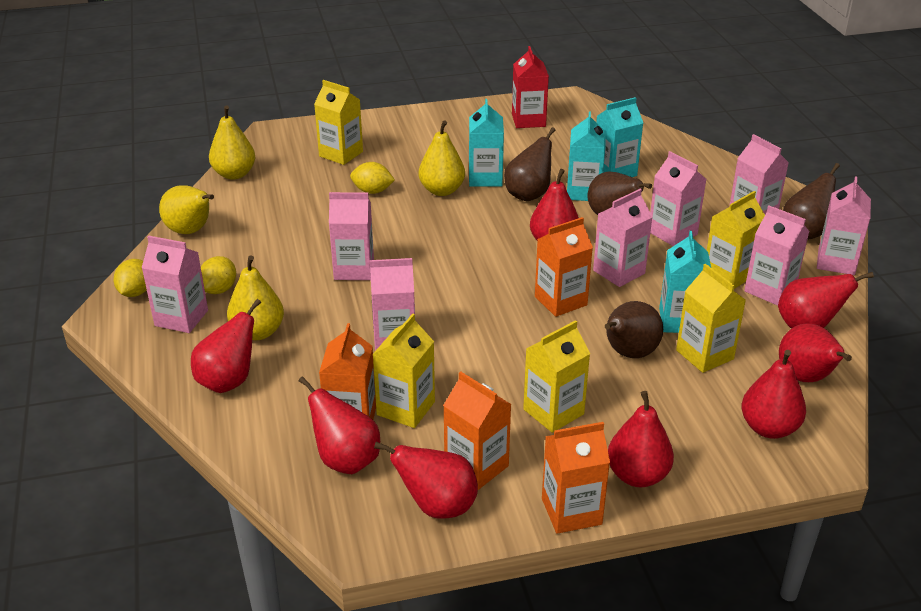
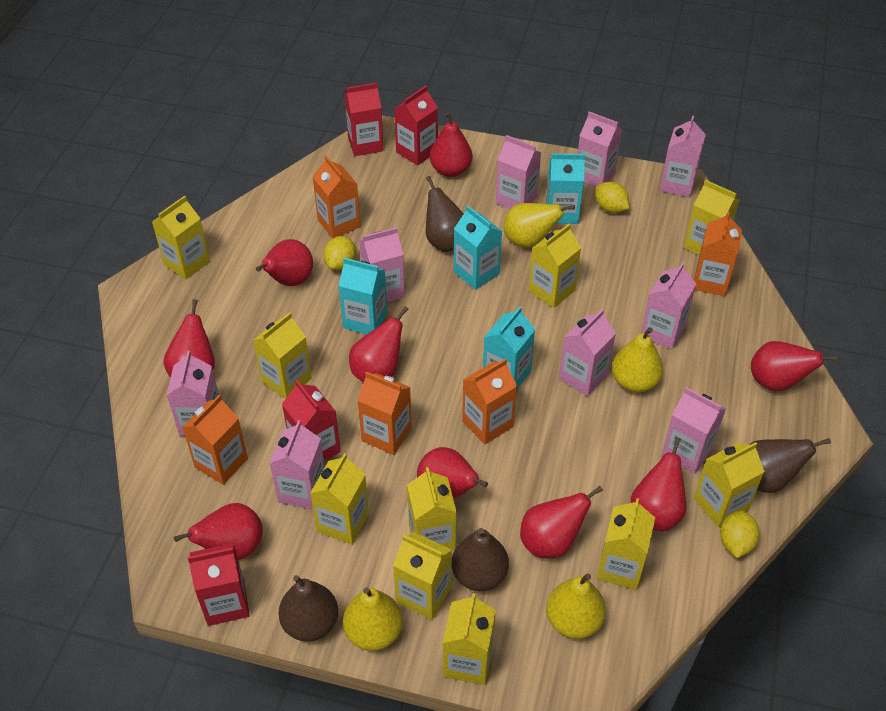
orange carton: [319,323,376,420] [443,371,512,490] [535,217,593,317] [542,422,610,534] = 4 -> [182,395,248,485] [312,156,360,239] [357,371,412,455] [462,358,517,445] [694,211,742,296] = 5
pink carton: [142,235,208,333] [329,192,374,280] [370,258,415,351] [593,189,653,287] [650,151,706,246] [729,134,789,214] [744,205,810,306] [817,176,871,275] = 8 -> [167,351,219,436] [270,420,325,510] [359,227,405,302] [496,135,541,209] [559,309,616,396] [578,111,622,188] [641,262,696,349] [660,116,706,198] [662,387,726,474] = 9
red carton: [512,46,549,128] = 1 -> [188,543,250,626] [282,380,341,461] [344,83,384,156] [394,86,438,166] = 4
red pear: [191,299,261,393] [299,376,380,474] [374,442,478,519] [530,169,579,241] [608,391,674,487] [742,350,806,439] [778,272,874,329] [779,324,852,382] = 8 -> [163,299,215,378] [174,503,263,560] [256,239,313,286] [349,306,409,382] [417,447,488,499] [430,112,472,177] [520,486,603,558] [631,437,686,531] [751,341,838,391] = 9
yellow carton: [314,80,363,165] [372,313,435,428] [523,320,590,433] [676,264,746,373] [707,191,765,289] = 5 -> [152,196,210,280] [253,312,312,399] [310,453,369,545] [393,532,452,620] [407,467,457,551] [443,593,496,685] [529,224,581,308] [597,498,655,590] [684,180,739,255] [694,442,765,527] = 10

